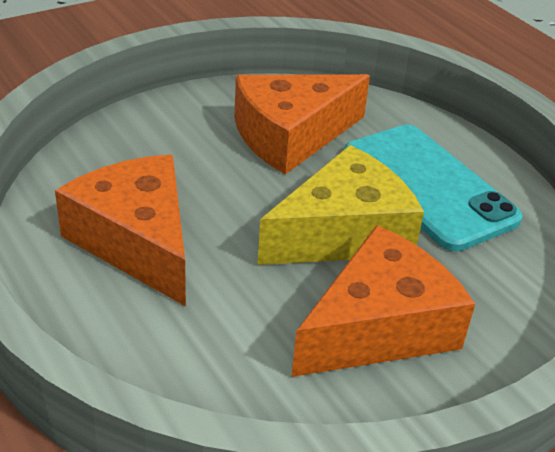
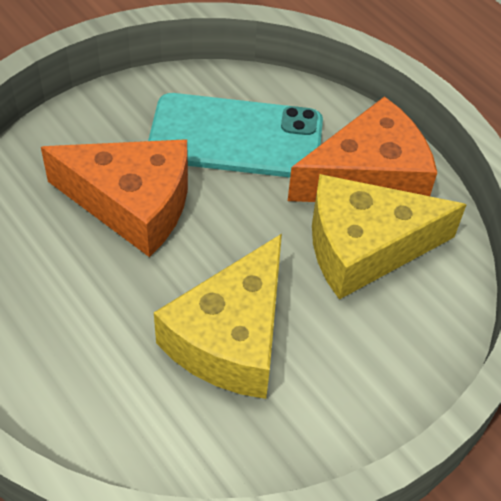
orange cheese: [55,155,186,307] [234,74,370,174] [291,225,475,377] = 3 -> [41,139,188,257] [288,96,437,202] = 2
yellow cheese: [257,145,424,265] = 1 -> [154,234,282,399] [312,174,467,300] = 2

